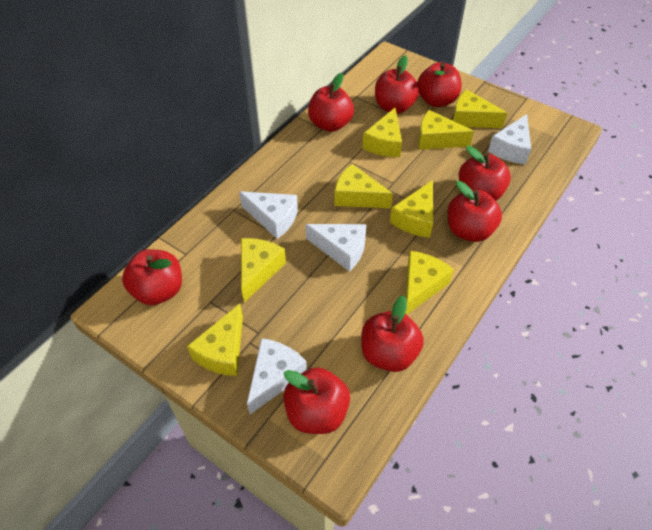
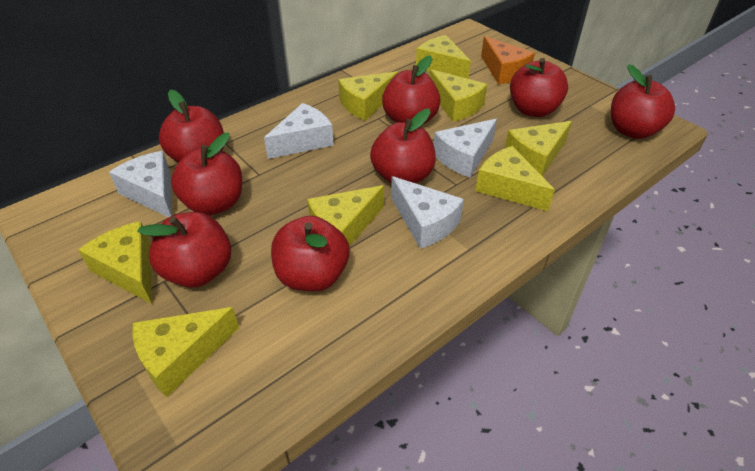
orange cheese: none = 0 -> [481,36,535,84] = 1

